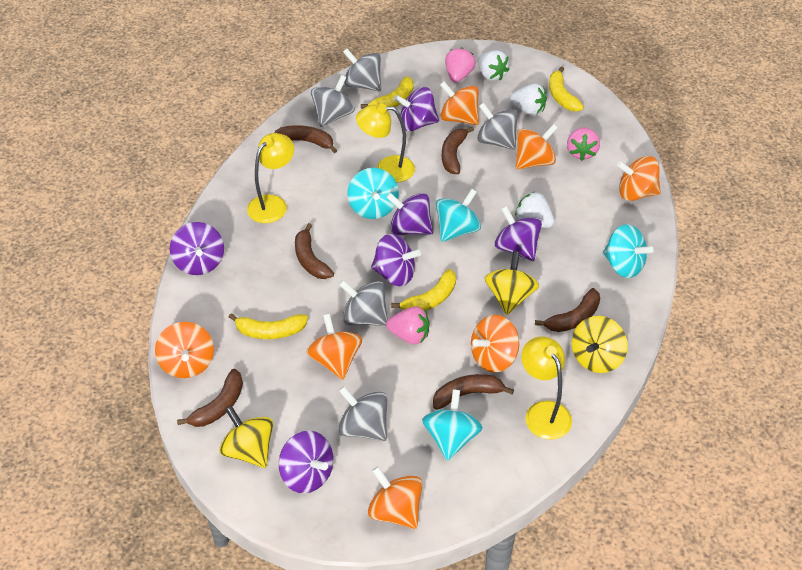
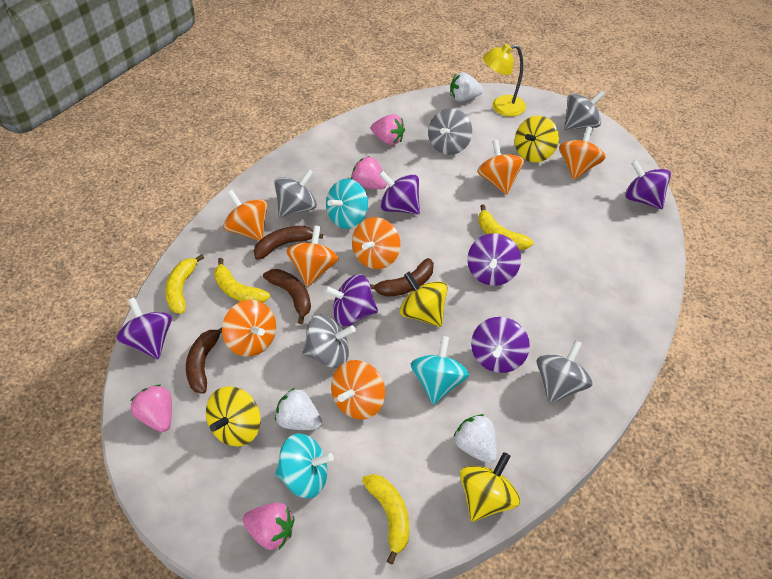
brown banana: [177,369,243,427] [274,125,337,153] [295,223,334,279] [433,374,514,410] [442,126,474,174] [535,288,600,332] = 6 -> [186,327,222,394] [254,226,323,260] [263,269,311,324] [370,258,434,297] = 4
pink strawberry: [386,307,430,344] [445,47,476,83] [567,128,600,161] = 3 -> [131,385,172,432] [243,503,295,550] [351,156,387,189] [371,114,405,145] = 4
turquoise spinning top: [348,168,399,219] [422,389,483,461] [436,189,481,242] [603,224,654,278] = 4 -> [275,433,334,498] [326,179,368,229] [411,336,469,405] = 3
yellow lamp: [247,133,294,223] [356,104,415,182] [521,336,572,440] = 3 -> [483,44,526,117] = 1
yellow spinning top: [219,405,273,468] [485,251,539,315] [571,316,628,373] = 3 -> [206,386,261,447] [400,272,448,327] [460,452,520,522] [515,116,559,163] = 4

